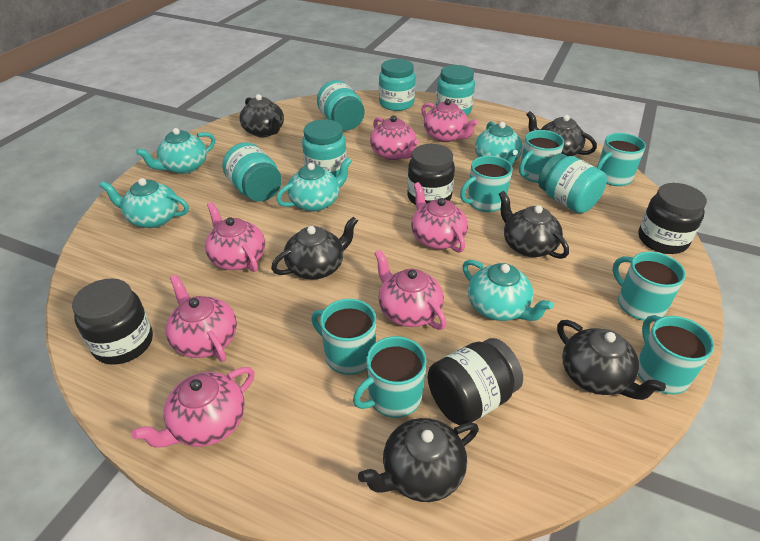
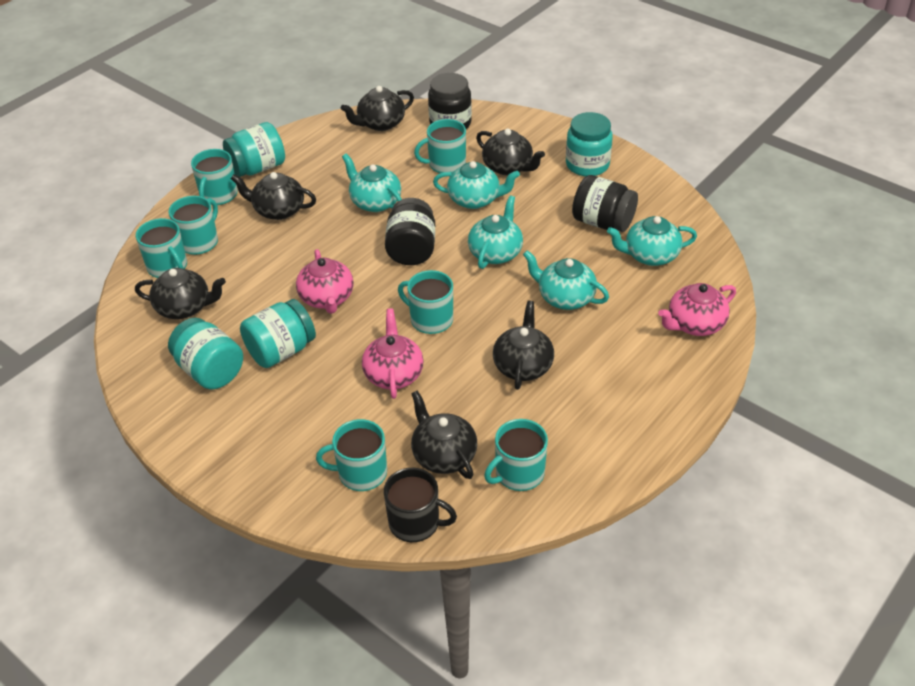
black jar: [72,278,153,365] [407,144,455,205] [428,338,523,425] [638,183,707,254] = 4 -> [385,198,435,265] [428,73,472,129] [572,175,638,232] = 3
black mug: none = 0 -> [384,468,457,542] = 1
pink teapot: [132,367,255,448] [166,275,237,362] [205,202,265,272] [370,115,419,160] [374,250,447,330] [411,182,468,253] [421,99,478,142] = 7 -> [296,249,354,314] [362,308,424,399] [658,283,736,336] = 3
turquoise jar: [222,142,282,202] [302,119,347,177] [317,80,365,130] [379,59,415,111] [436,65,475,115] [538,153,607,213] = 6 -> [168,318,243,389] [223,122,285,177] [240,299,316,368] [566,112,613,176] = 4

